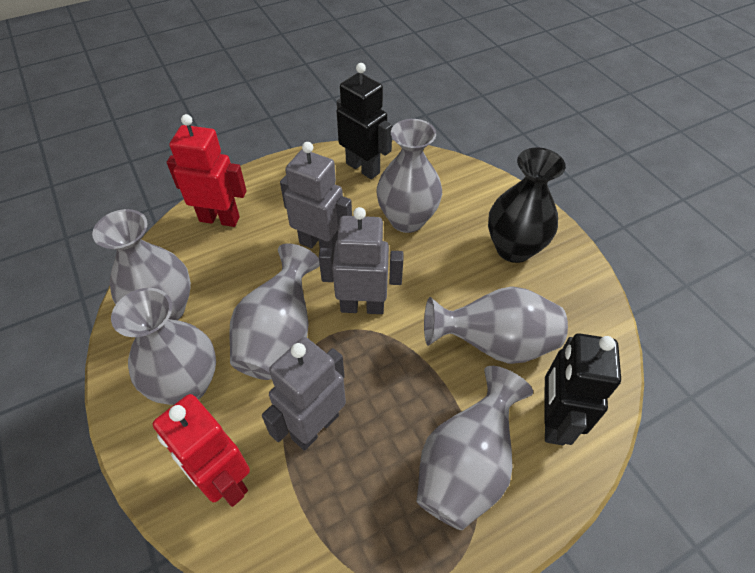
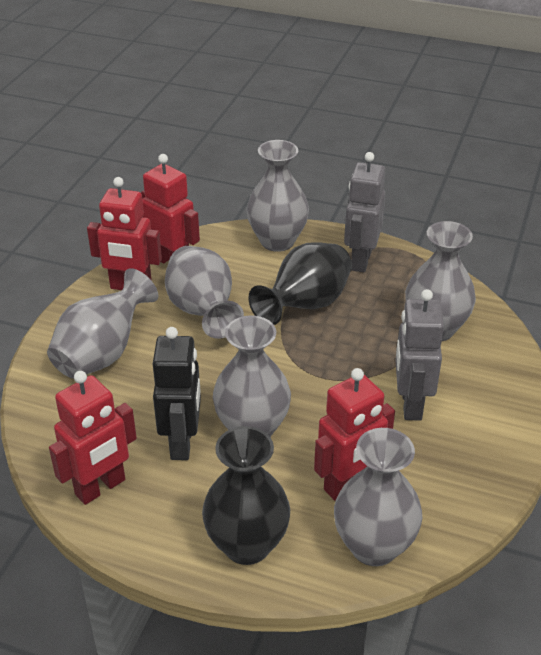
black robot: [336,63,392,179] [544,333,621,445] = 2 -> [153,327,201,460] = 1
black vase: [488,148,566,263] = 1 -> [202,426,290,565] [248,242,352,325] = 2
grey robot: [262,337,346,451] [280,142,352,257] [319,207,404,314] = 3 -> [344,152,385,272] [395,289,444,421] = 2
red robot: [153,394,250,507] [167,114,247,227] = 2 -> [49,371,137,505] [87,177,162,290] [141,154,200,264] [314,368,395,501] = 4

